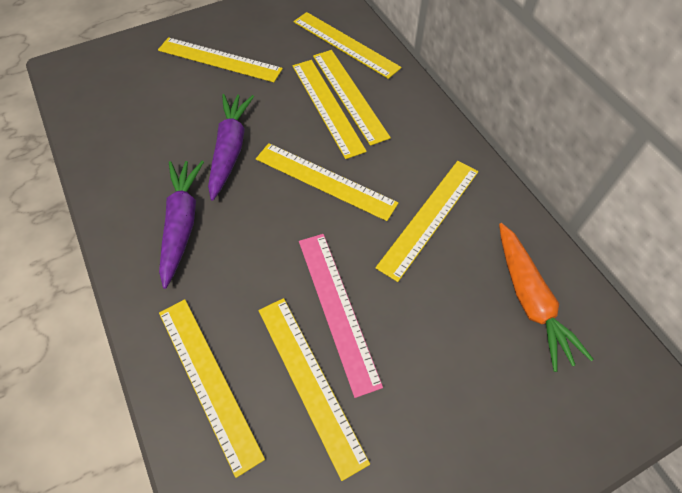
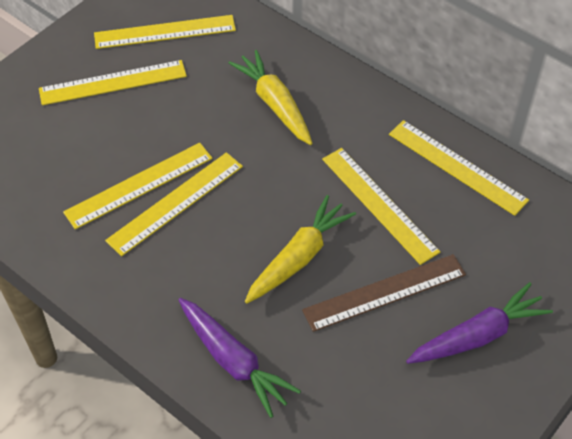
brown ruler: none = 0 -> [302,254,466,332] = 1
orange carrot: [499,223,594,372] = 1 -> none = 0
pink ruler: [299,234,383,398] = 1 -> none = 0
yellow carrot: none = 0 -> [229,50,313,145] [245,195,356,304] = 2
yellow ruler: [158,37,283,82] [159,299,265,478] [256,143,398,221] [258,298,370,481] [293,60,367,159] [294,12,401,79] [313,50,391,146] [375,161,479,282] = 8 -> [39,60,187,105] [63,143,213,229] [94,15,236,49] [105,152,243,256] [322,148,440,265] [389,120,529,216] = 6

